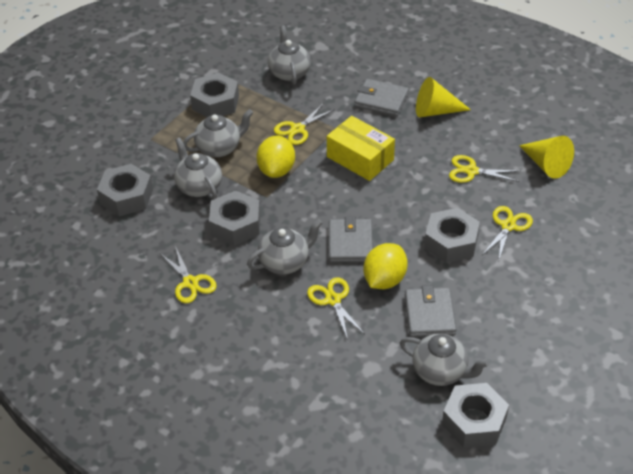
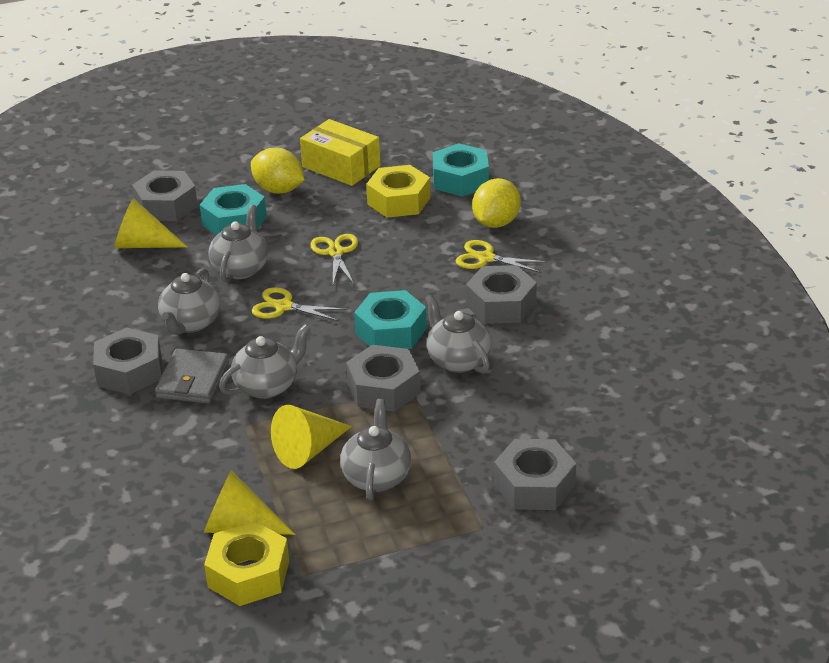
grey wallet: [329,216,373,262] [354,79,409,116] [405,286,457,337] = 3 -> [155,349,229,403] = 1
turquoise nut: none = 0 -> [200,184,267,235] [354,290,427,349] [433,143,489,196] = 3
yellow cone: [416,77,471,117] [519,136,574,179] = 2 -> [115,198,187,248] [204,470,295,535] [271,405,352,469] = 3
yellow nut: none = 0 -> [204,521,289,606] [366,165,430,218] = 2
yellow scissors: [160,246,217,303] [274,103,335,145] [307,277,364,340] [449,155,521,183] [482,206,533,263] = 5 -> [252,287,347,321] [310,234,358,284] [456,240,547,273] = 3

